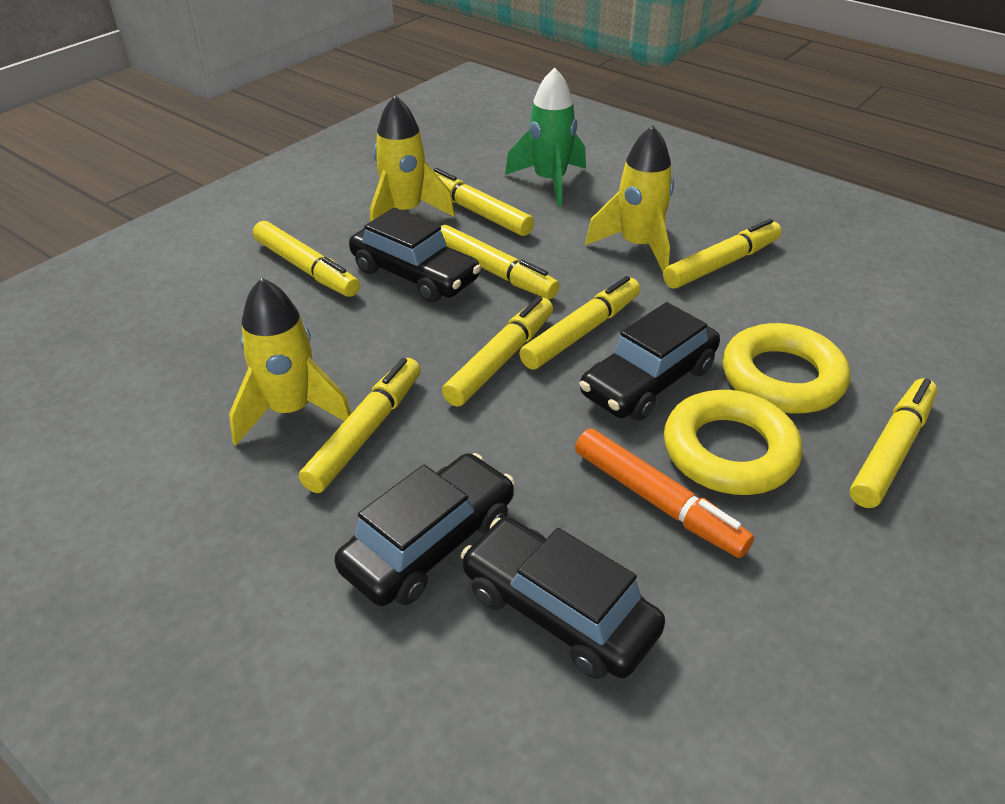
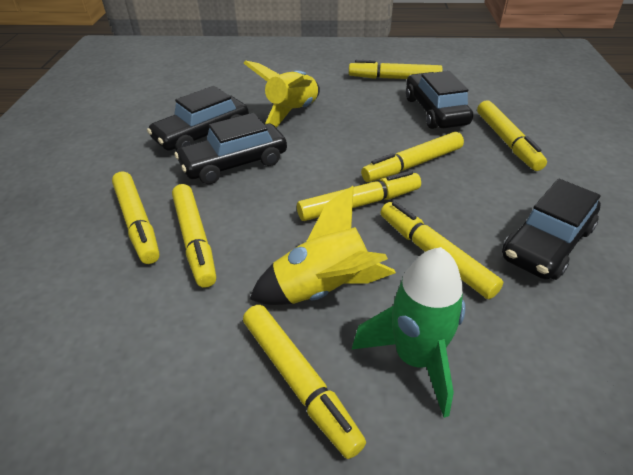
orange marker: [575,429,754,558] = 1 -> none = 0
yellow ring: [664,390,802,495] [723,323,850,413] = 2 -> none = 0
yellow rocket: [229,278,351,445] [370,95,455,222] [585,125,674,272] = 3 -> [244,60,320,127] [250,186,396,305] = 2

